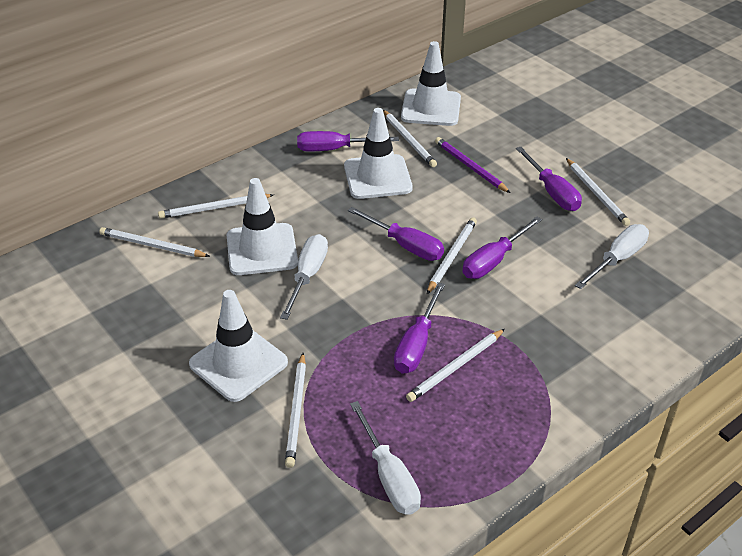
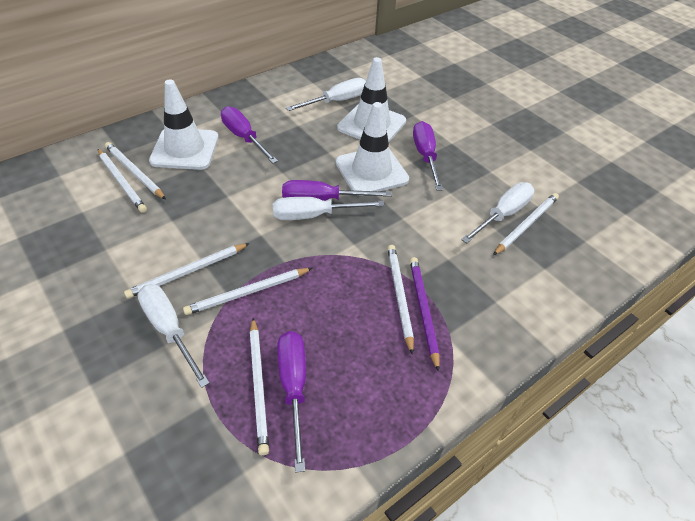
purple screwdriver: [297,131,399,151] [348,207,444,261] [394,282,445,374] [462,216,542,279] [516,147,582,211] = 5 -> [221,106,278,163] [277,331,306,473] [282,180,391,201] [413,121,443,191] = 4
white screwdriver: [280,234,328,320] [350,401,421,515] [575,224,649,289] = 3 -> [137,284,210,388] [273,197,384,220] [286,78,366,111] [461,182,534,243] = 4
white traffic cone: [189,290,288,402] [227,178,298,275] [344,108,413,199] [401,41,461,126] = 4 -> [149,79,219,170] [336,102,409,196] [337,57,406,142] = 3

